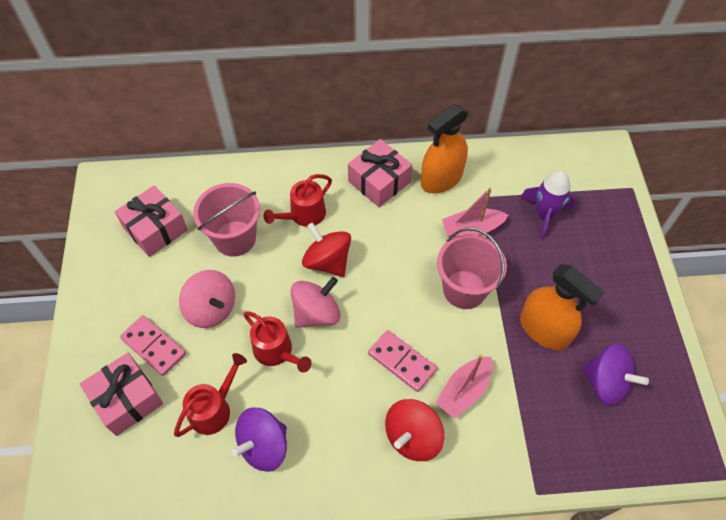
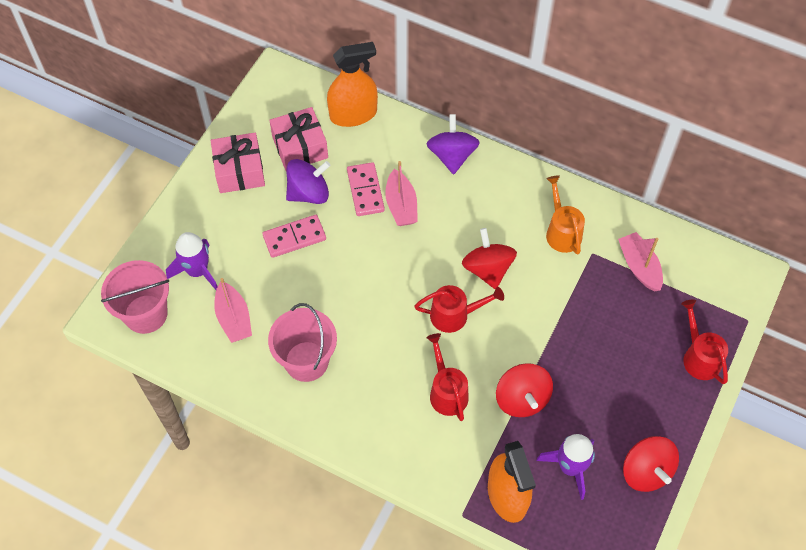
orange watering can: none = 0 -> [546,175,585,254] = 1
pink boat: [436,355,493,419] [442,187,508,237] = 2 -> [214,278,252,343] [385,161,418,226] [618,232,663,291] = 3
pink gift: [80,353,163,436] [115,185,188,257] [348,139,412,207] = 3 -> [211,133,265,193] [269,107,328,171] = 2
pink spinning top: [179,270,235,328] [291,277,341,328] = 2 -> none = 0
purple rocket: [520,171,575,240] = 1 -> [166,232,218,290] [537,434,595,500] = 2
red spinning top: [302,222,351,277] [385,399,444,461] = 2 -> [462,228,517,289] [496,363,553,417] [623,436,679,492] = 3

